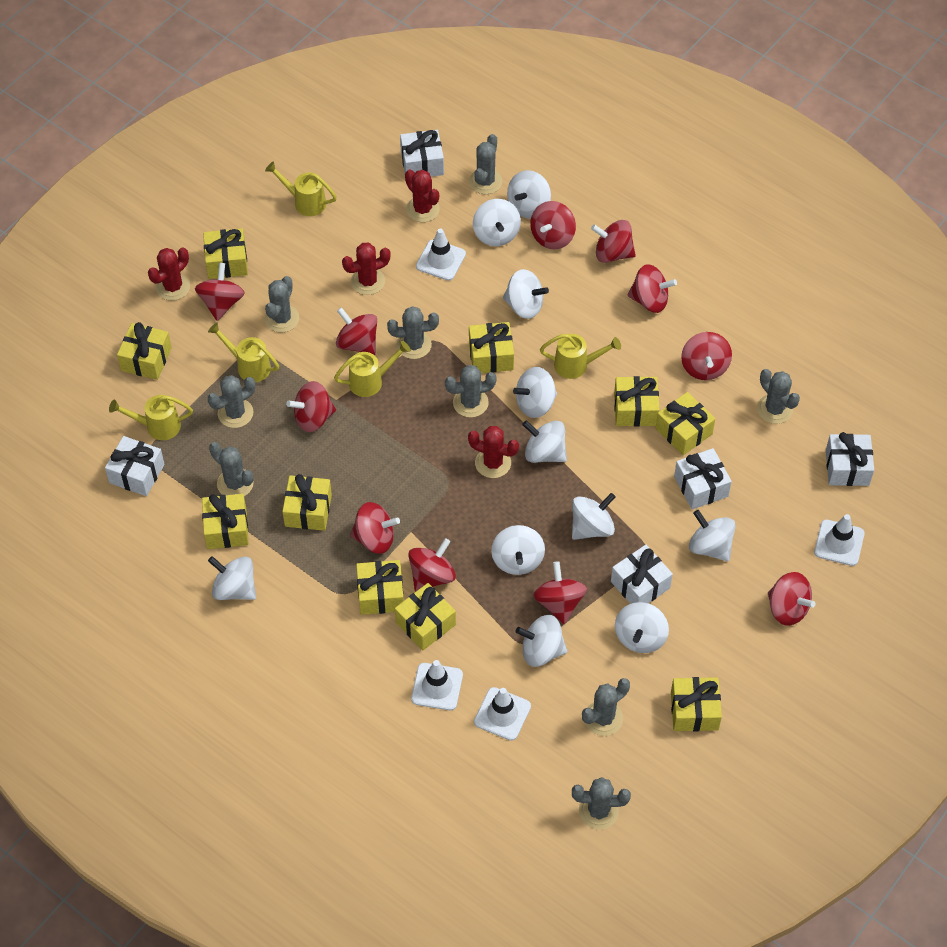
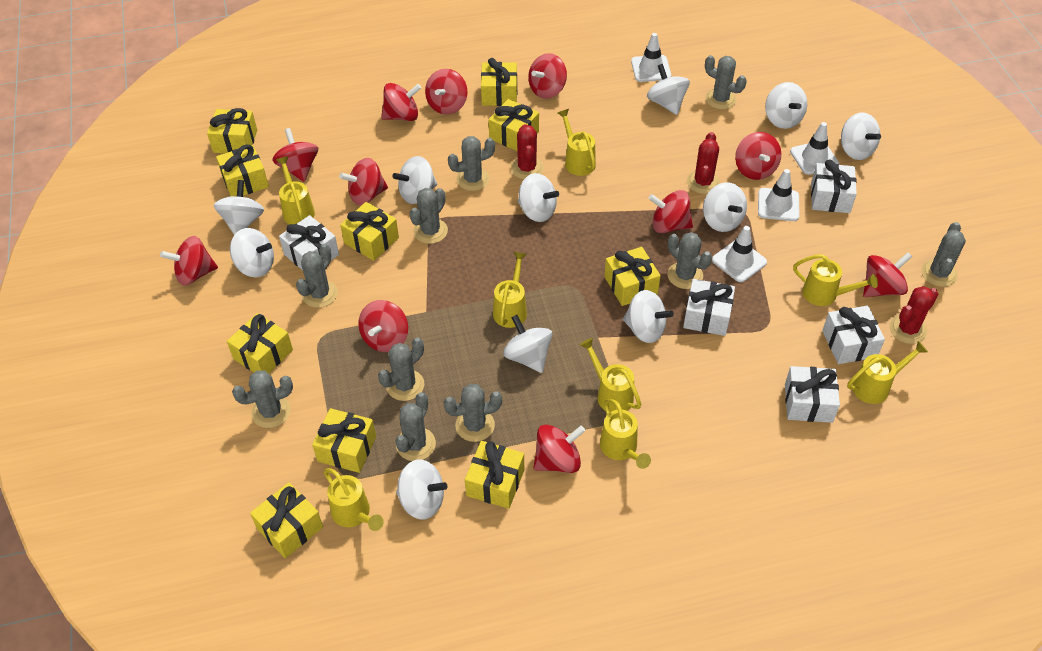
grey cactus: [208,375,255,428] [209,442,254,496] [265,276,299,333] [387,306,439,359] [445,365,497,418] [469,134,502,194] [572,777,631,829] [582,678,630,736] [757,369,800,424] = 9 -> [232,370,293,428] [296,244,338,308] [378,338,424,401] [395,392,436,461] [410,188,448,244] [444,384,502,442] [448,136,495,191] [667,232,712,289] [705,55,747,110] [921,222,966,287] = 10
red cactus: [148,248,190,301] [342,243,391,295] [405,169,440,222] [468,426,519,478] = 4 -> [511,124,544,180] [687,132,720,194] [889,286,939,344] = 3
yellow watering can: [109,395,193,440] [208,323,279,382] [265,161,337,216] [334,341,411,397] [540,334,621,379] = 5 -> [276,156,315,224] [324,468,384,531] [493,252,527,328] [558,109,596,176] [580,338,641,412] [600,399,651,469] [793,254,878,306] [847,341,928,404] = 8

